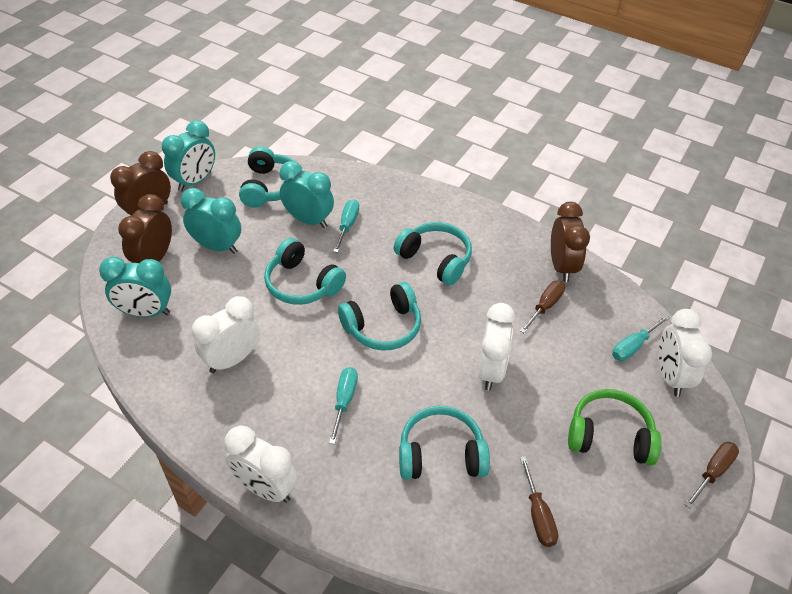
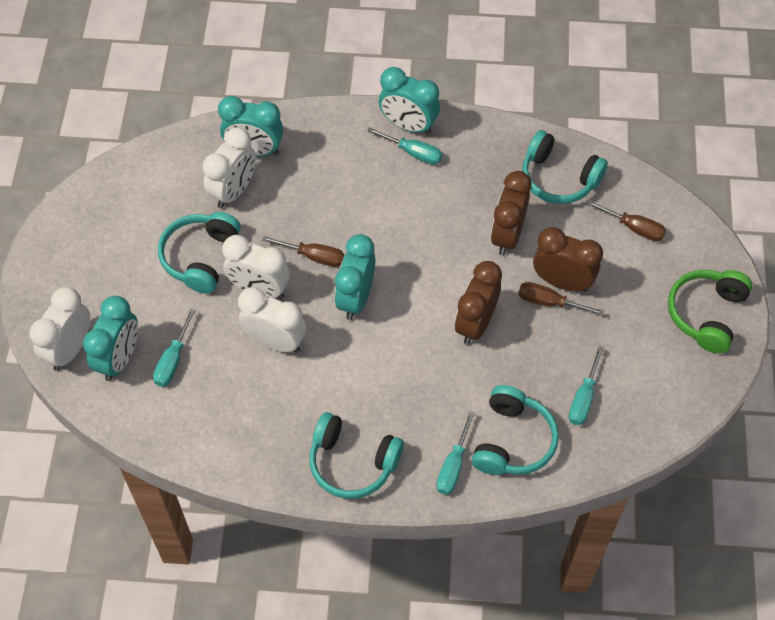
turquoise headphones: [239,146,302,208] [264,238,346,305] [338,282,421,350] [394,222,472,286] [399,406,490,479] = 5 -> [158,212,241,294] [309,412,404,499] [472,385,559,475] [522,130,608,204] = 4
turquoise screwdriver: [329,367,358,444] [333,199,359,253] [612,315,669,361] = 3 -> [153,309,196,387] [367,127,442,165] [436,411,475,495] [569,346,604,425] = 4

